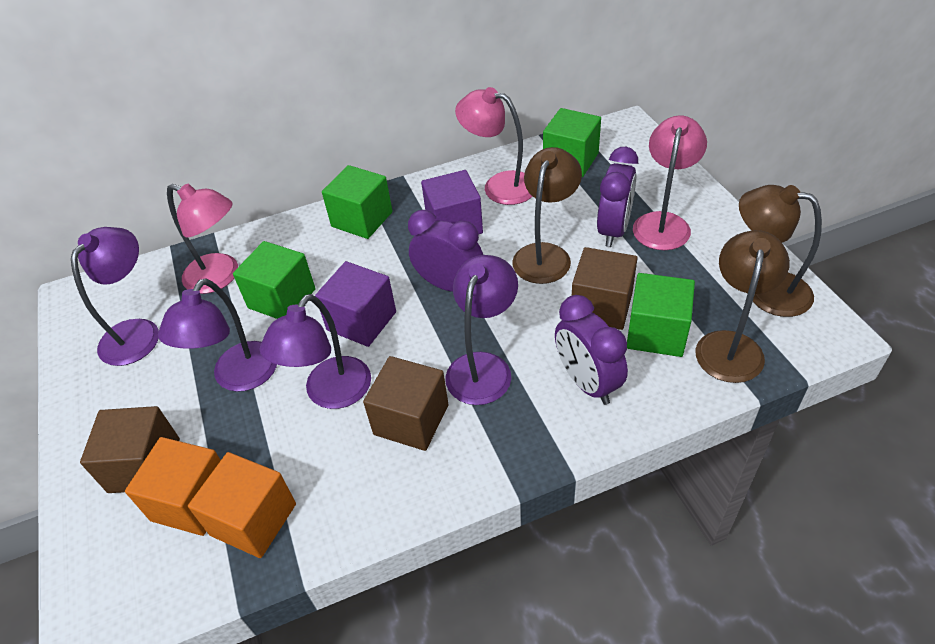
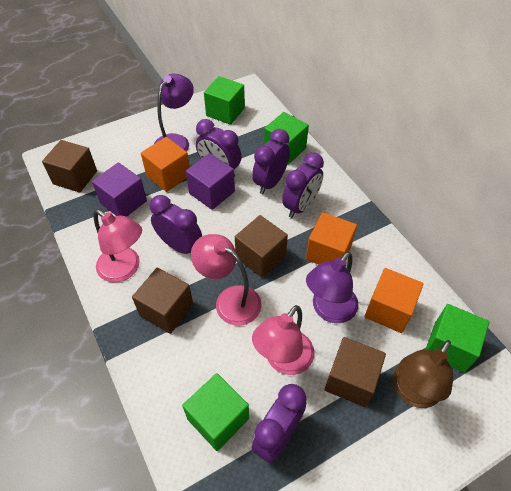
brown cube: [80,406,180,493] [363,356,448,451] [572,247,638,330] = 3 -> [42,140,97,193] [132,268,193,334] [235,215,288,278] [325,337,386,407] = 4
brown lamp: [512,147,582,284] [696,230,790,383] [739,185,822,317] = 3 -> [393,340,453,408] = 1
orange cube: [125,437,221,536] [188,452,296,558] = 2 -> [141,137,190,192] [306,212,357,265] [364,268,423,333] = 3
purple clock: [408,210,483,292] [555,295,628,405] [597,147,638,247] = 3 -> [150,195,202,254] [196,119,242,177] [252,129,290,194] [252,384,306,463] [282,153,324,218] = 5
purple lamp: [71,227,159,366] [158,279,277,392] [260,294,371,409] [445,255,518,405] = 4 -> [154,74,194,152] [306,251,359,323] = 2

